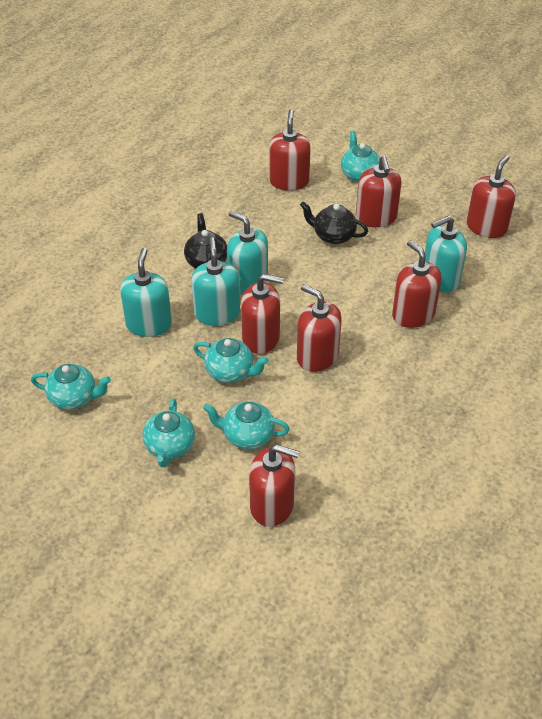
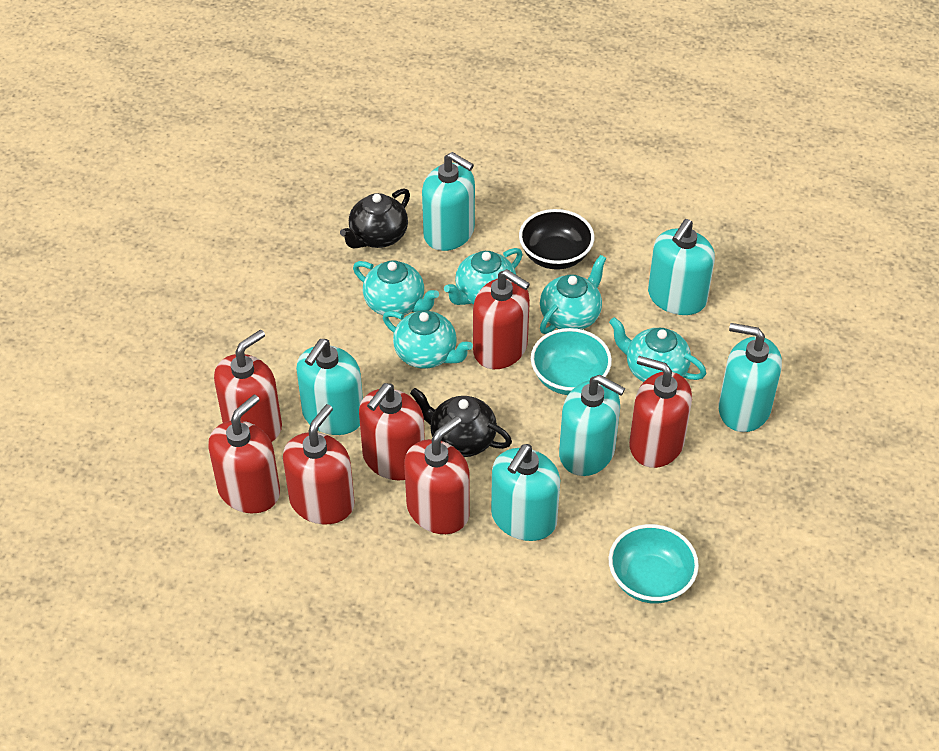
black bowl: none = 0 -> [519,209,594,270] = 1
turquoise bowl: none = 0 -> [531,328,612,395] [608,524,699,604] = 2
turquoise soap dispenser: [120,248,172,337] [191,237,240,326] [227,211,268,295] [425,215,467,293] = 4 -> [296,339,363,435] [422,152,475,251] [491,444,560,541] [559,375,625,476] [648,219,715,315] [719,323,782,432] = 6

